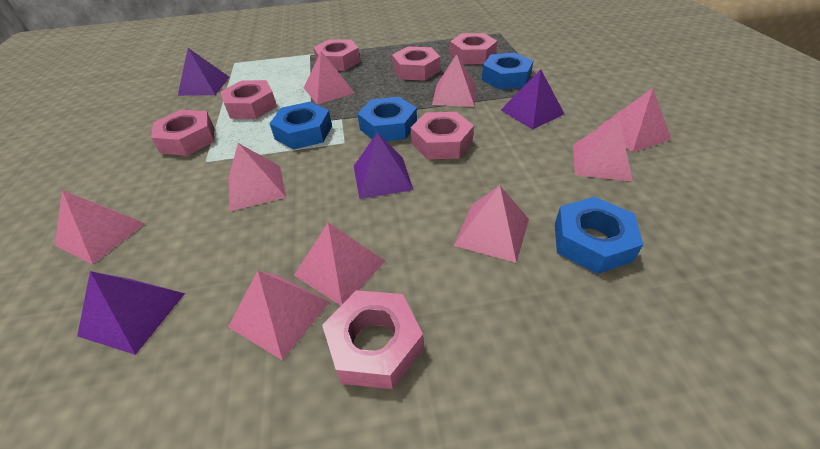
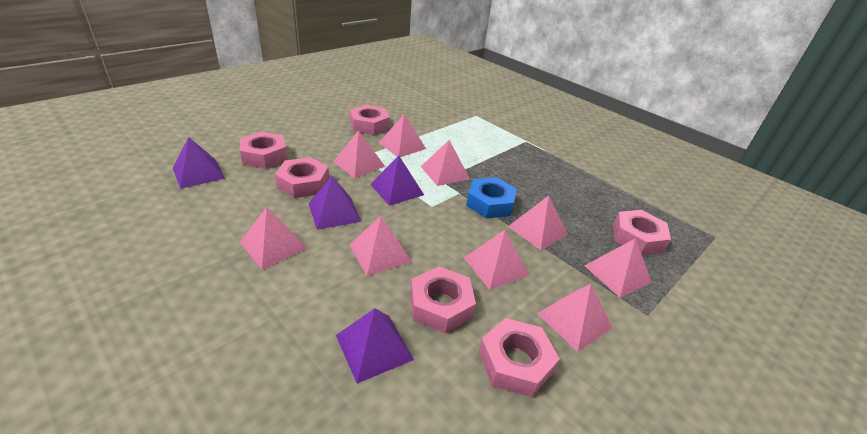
blue nut: [269,102,332,150] [357,97,417,141] [482,53,533,90] [555,197,643,274] = 4 -> [466,177,517,218] = 1
pink nut: [151,110,215,156] [220,80,277,119] [313,39,360,71] [322,290,424,389] [392,47,440,81] [411,112,474,159] [450,33,497,64] = 7 -> [240,132,287,168] [275,157,329,198] [350,105,390,135] [410,266,476,334] [478,318,560,397] [613,210,671,255] = 6

